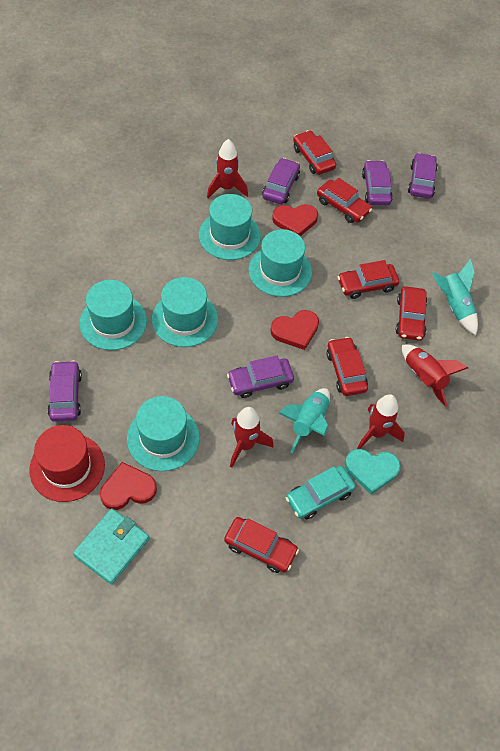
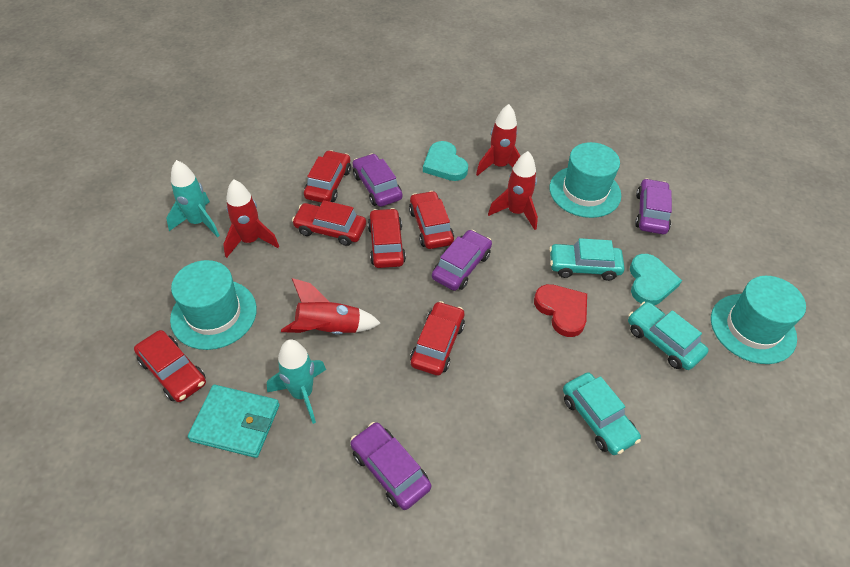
purple car: [47,360,82,422] [227,356,294,398] [262,158,300,204] [362,160,393,205] [408,153,438,198] = 5 -> [350,422,431,510] [353,154,403,207] [432,230,492,291] [635,178,672,234] = 4
red hat: [29,425,105,502] = 1 -> none = 0
red heart: [100,462,157,510] [270,310,319,350] [272,204,318,236] = 3 -> [534,284,587,337] = 1
turquoise car: [286,466,356,519] = 1 -> [549,238,625,281] [563,373,641,455] [628,302,709,370] = 3
turquoise hat: [79,280,147,350] [127,396,200,471] [152,277,218,347] [199,194,261,260] [248,229,312,297] = 5 -> [170,260,257,350] [550,142,621,218] [711,276,806,364] = 3
turquoise heart: [345,449,401,494] = 1 -> [423,141,468,181] [630,254,682,305] = 2

